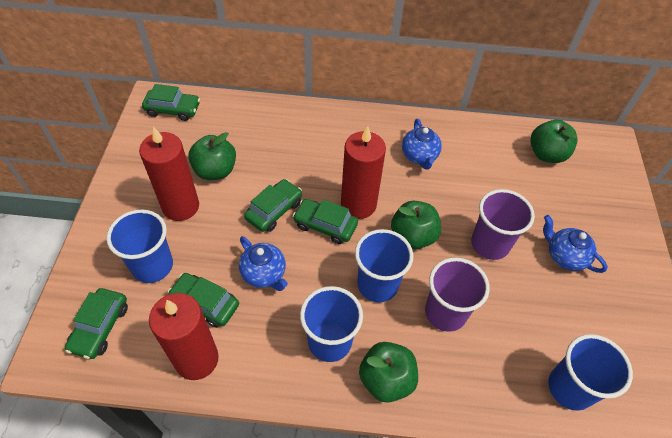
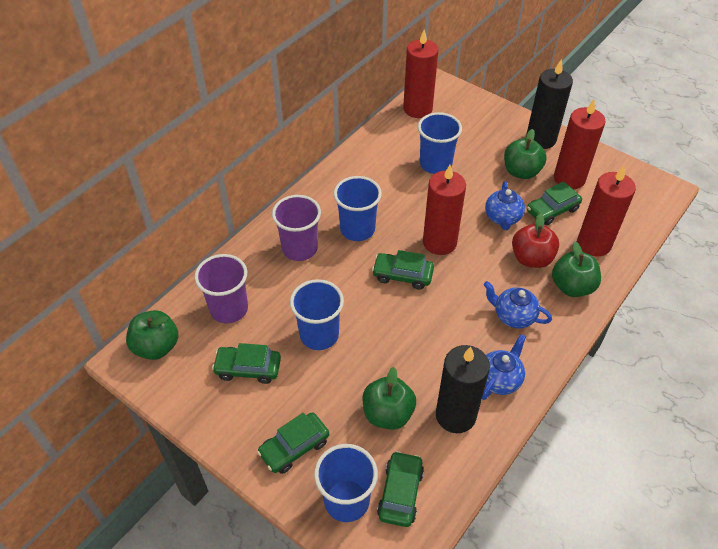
black candle: none = 0 -> [436,345,490,433] [526,59,573,149] = 2
red apple: none = 0 -> [512,213,559,268] = 1
red candle: [139,126,199,221] [149,293,219,380] [341,126,386,219] = 3 -> [403,30,438,118] [423,165,466,255] [554,100,606,189] [577,166,636,256] = 4

